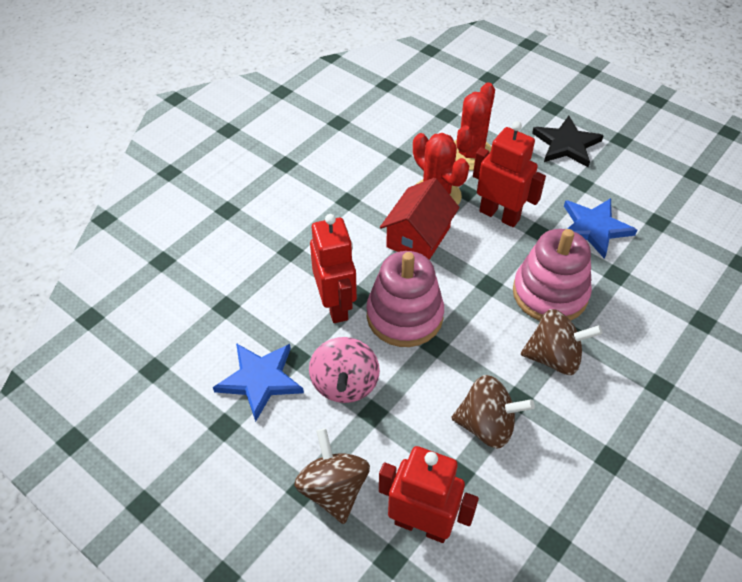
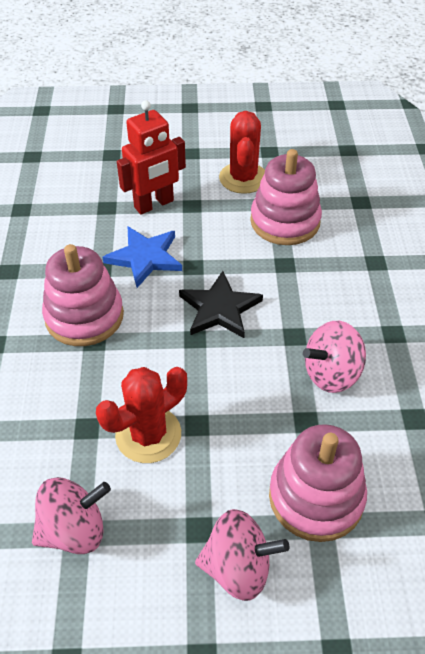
blue star: [213,343,304,422] [564,198,637,259] = 2 -> [103,227,182,288] = 1
brown spinning top: [294,428,370,524] [451,375,535,449] [521,309,603,375] = 3 -> none = 0
pink spinning top: [309,337,380,403] = 1 -> [32,477,111,554] [195,509,289,601] [303,321,366,393] = 3
pink stacking toy: [367,251,444,347] [513,229,592,321] = 2 -> [42,244,124,346] [250,149,322,245] [269,424,367,542] = 3
red house: [380,178,460,260] = 1 -> none = 0
red robot: [310,214,357,323] [379,446,479,543] [473,121,546,227] = 3 -> [117,100,186,214] = 1

